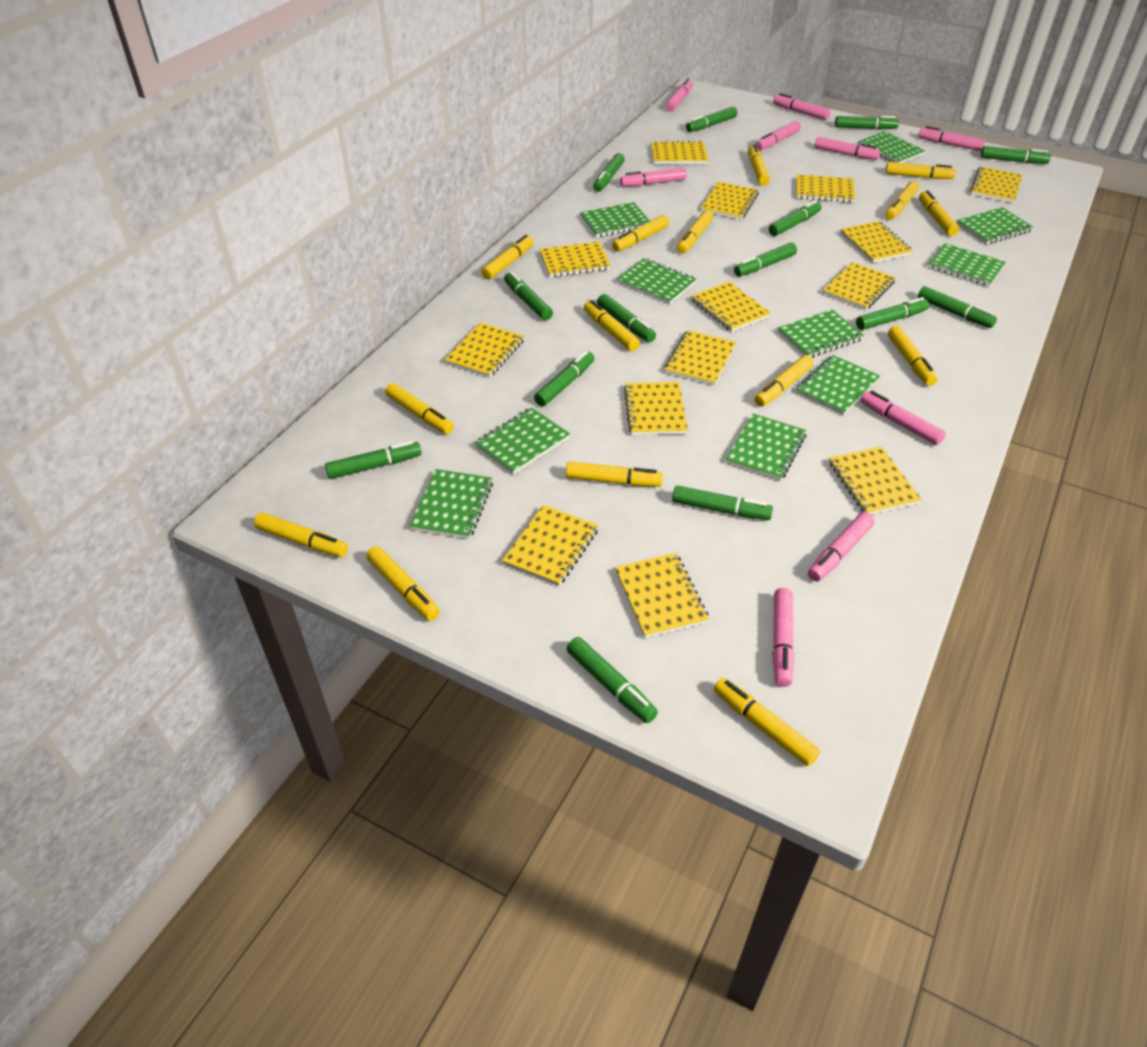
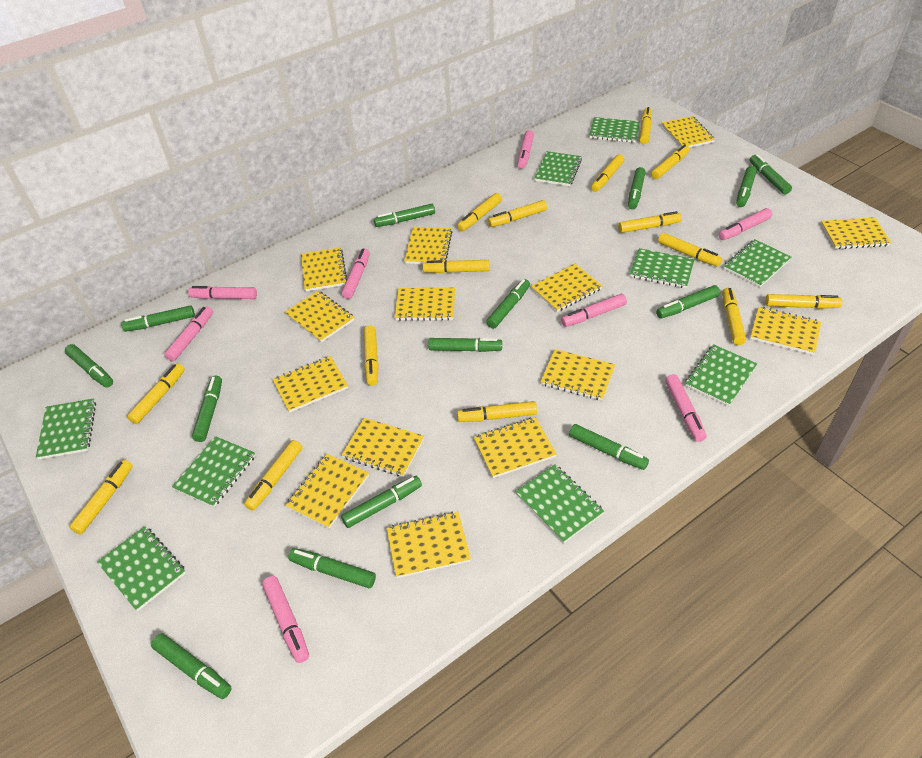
green notebook: [409,469,493,539] [475,408,570,474] [580,202,650,237] [617,258,696,304] [726,414,807,481] [778,310,864,357] [797,355,880,415] [858,131,925,163] [928,243,1006,287] [957,207,1034,244] = 10 -> [36,399,96,460] [97,526,186,611] [172,436,256,507] [516,464,604,543] [535,151,582,186] [589,117,640,143] [630,248,695,288] [685,344,757,406] [724,239,791,287] = 9
pink marker: [620,168,687,187] [666,79,693,112] [756,121,801,150] [772,588,795,687] [773,93,830,120] [808,512,875,582] [815,137,880,160] [860,391,946,445] [919,126,985,151] = 9 -> [164,306,213,361] [188,286,257,299] [262,576,309,663] [342,248,370,299] [518,130,534,169] [561,294,627,327] [665,374,706,442] [718,208,772,240] = 8

